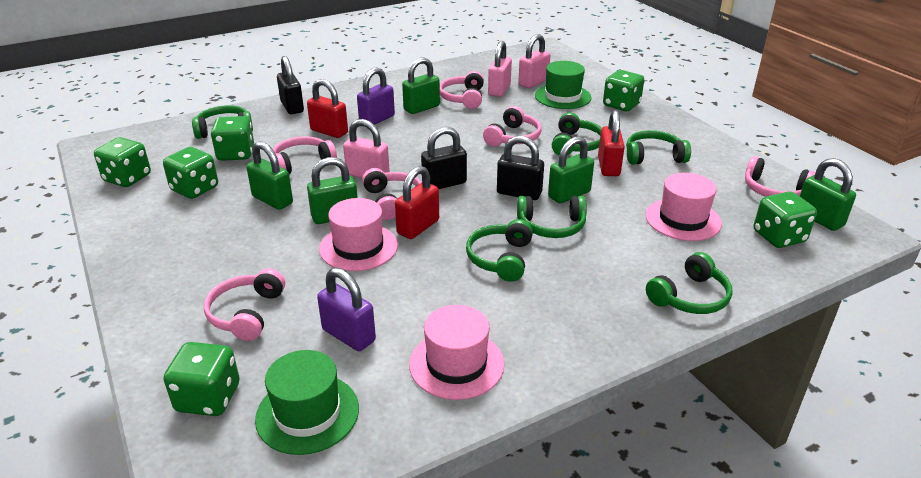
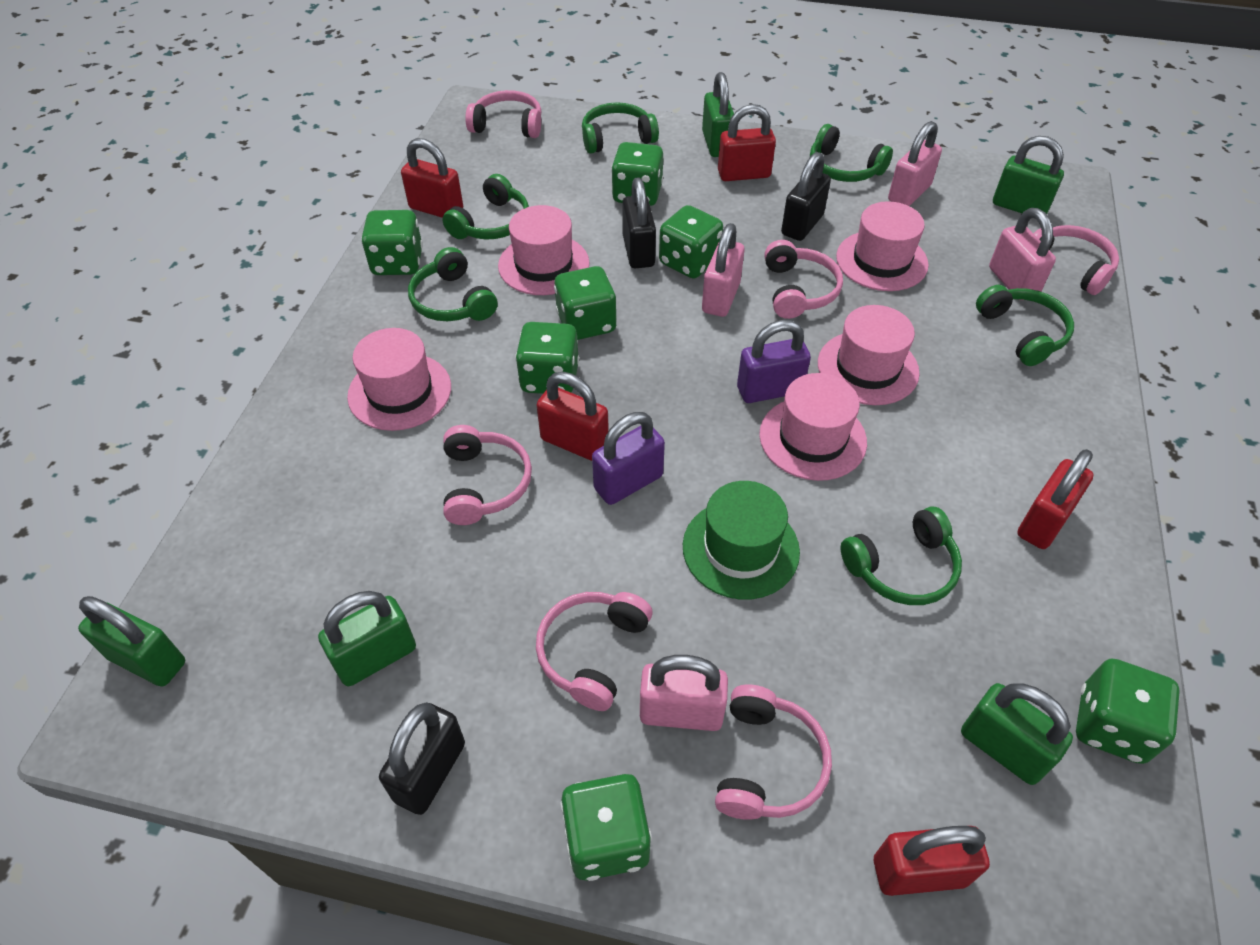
green dice: [94,137,151,187] [163,147,218,199] [164,342,240,416] [210,116,254,161] [603,70,644,111] [754,191,817,248] = 6 -> [361,210,423,275] [515,322,579,394] [554,266,617,340] [561,774,652,881] [611,142,663,206] [659,205,723,278] [1076,659,1180,764] = 7
green hat: [255,350,359,455] [535,61,592,109] = 2 -> [683,481,800,600] = 1
pink hat: [319,198,398,271] [409,305,505,400] [646,173,722,241] = 3 -> [347,328,451,431] [498,205,590,295] [759,373,867,481] [818,305,920,405] [836,201,929,291] = 5
pink padlock: [343,119,390,178] [488,41,512,97] [518,34,550,88] = 3 -> [640,655,728,731] [702,223,744,317] [888,121,942,206] [989,208,1056,300] = 4
red padlock: [307,79,348,138] [395,166,439,239] [598,110,625,176] = 3 -> [401,138,463,218] [537,372,609,461] [718,104,776,181] [874,826,990,896] [1017,449,1094,549] = 5

